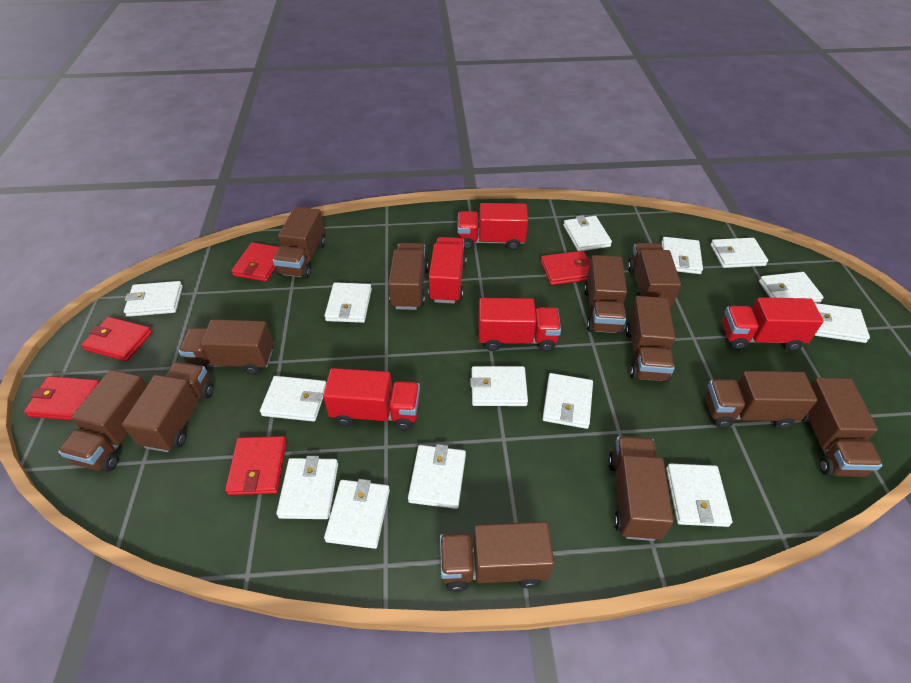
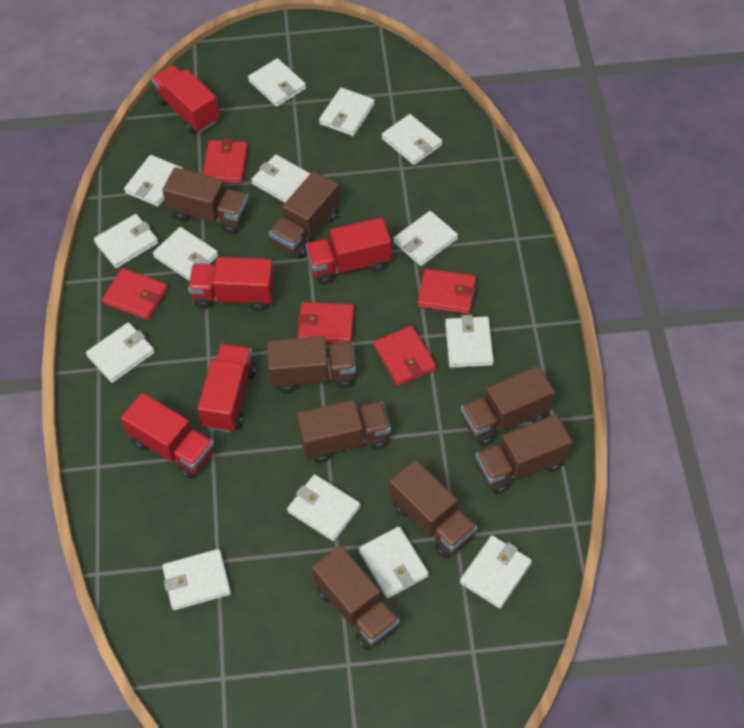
brown truck: [58,369,147,472] [122,362,214,452] [178,319,273,375] [273,207,326,279] [388,243,429,310] [440,522,554,592] [584,255,627,334] [608,436,674,541] [625,296,675,382] [627,243,681,307] [705,371,817,429] [802,378,883,477] = 12 -> [162,167,249,234] [267,336,356,393] [269,171,340,258] [297,400,391,463] [312,545,400,650] [389,459,477,558] [461,366,555,446] [476,414,572,494] = 8

